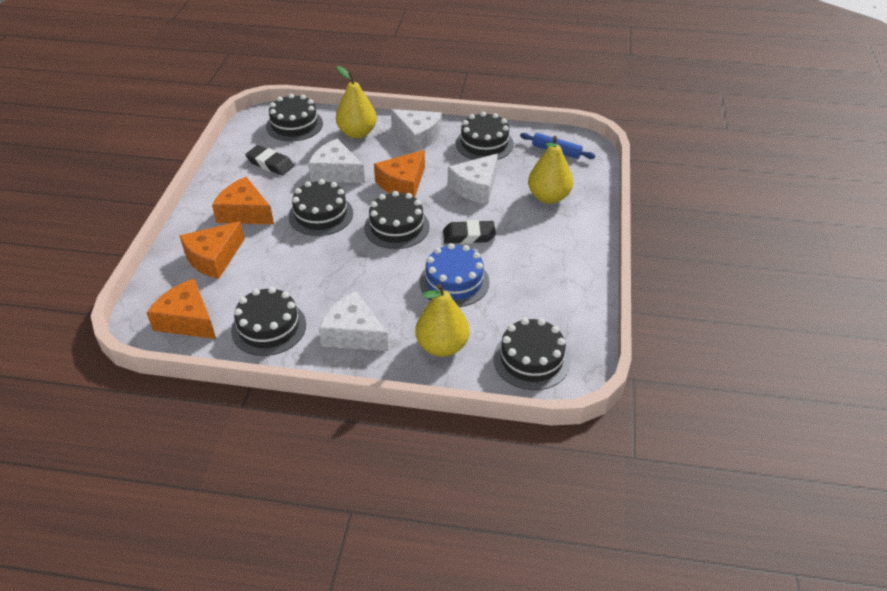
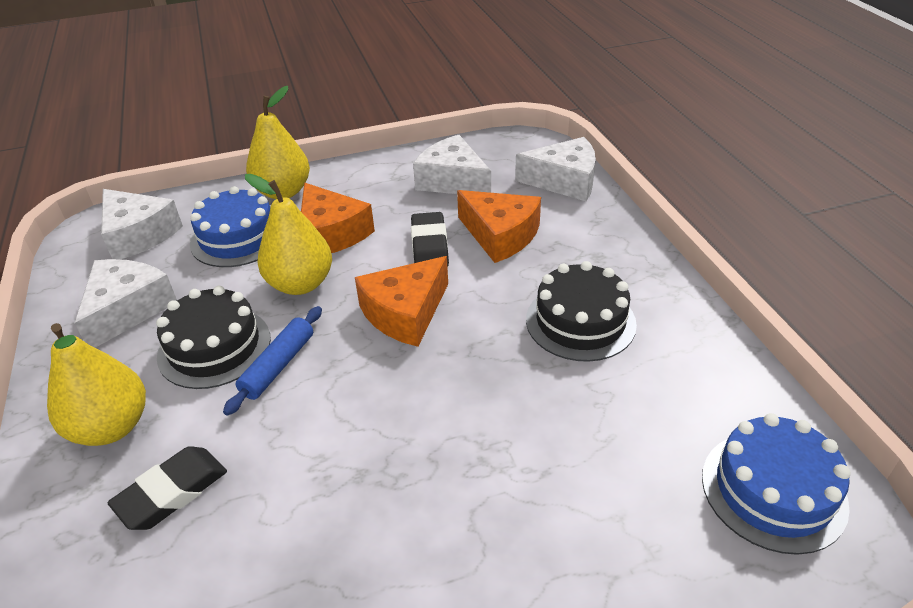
black cake: [231,287,306,356] [266,94,323,142] [289,179,353,236] [364,191,430,249] [456,112,514,160] [493,318,570,390] = 6 -> [156,286,271,389] [526,261,637,362] = 2
blue cake: [419,243,490,307] = 1 -> [190,186,270,267] [702,413,851,555] = 2
orange cheese: [147,279,216,339] [179,221,245,279] [212,177,274,224] [374,150,425,197] = 4 -> [301,183,375,253] [355,256,448,347] [457,190,541,263] = 3

